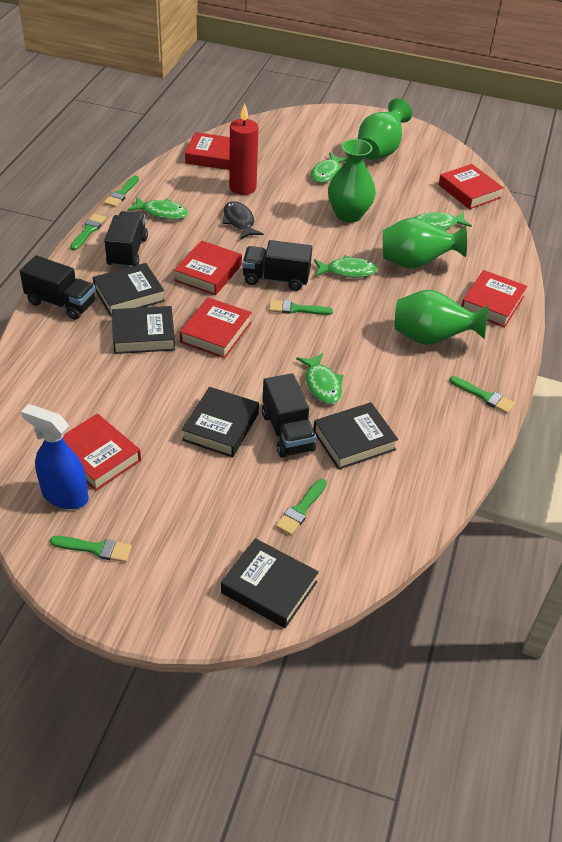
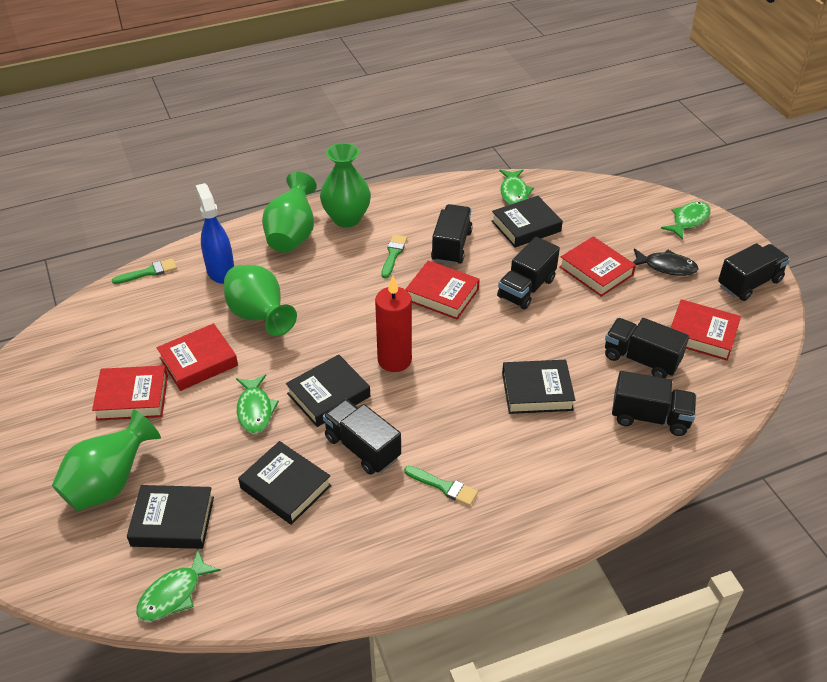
black truck: [20,255,96,320] [104,211,148,268] [242,240,312,291] [262,373,316,458] = 4 -> [323,399,401,475] [431,204,473,265] [497,237,560,309] [605,318,689,378] [612,371,697,436] [718,243,790,301] = 6
green brush: [50,536,132,562] [70,214,106,250] [104,175,139,207] [269,300,333,315] [276,479,327,535] [449,376,515,414] = 6 -> [112,258,177,284] [381,235,407,278] [404,466,478,506] = 3
green fish: [127,197,188,220] [296,353,344,404] [311,152,348,183] [314,255,378,278] [414,212,472,232] = 5 -> [136,550,221,621] [236,374,279,434] [499,169,534,205] [661,201,711,240] = 4
red book: [63,414,141,491] [174,240,242,295] [180,297,252,358] [185,132,230,170] [438,164,504,209] [461,270,527,327] = 6 -> [92,365,168,421] [157,323,238,391] [405,261,480,319] [559,237,636,297] [671,299,741,361] = 5

